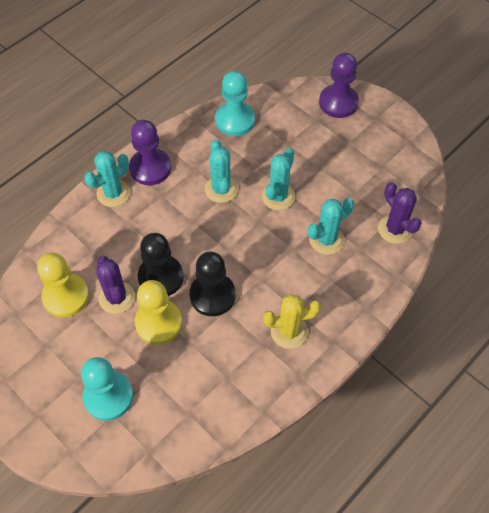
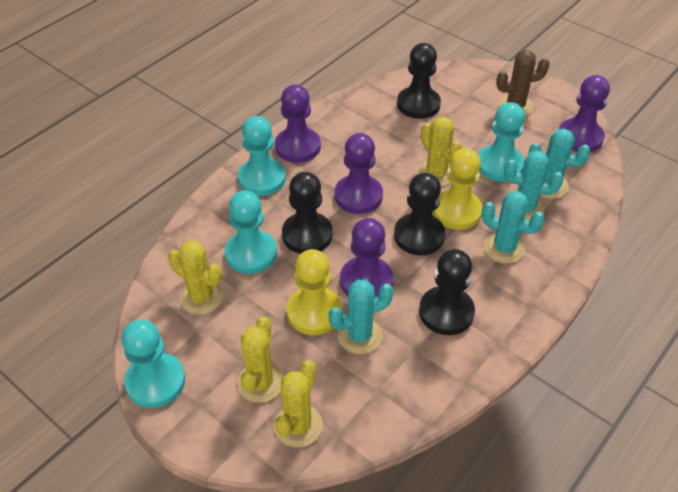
black pawn: [138,233,184,296] [190,252,236,316] = 2 -> [282,172,333,254] [394,173,445,256] [397,43,441,119] [419,249,475,335] = 4
brown cactus: none = 0 -> [496,50,550,116] = 1
purple cactus: [97,256,135,314] [378,182,422,244] = 2 -> none = 0
purple pawn: [129,120,171,185] [319,52,359,118] = 2 -> [275,84,321,163] [334,133,383,214] [340,218,393,297] [559,75,610,152] = 4
turquoise pawn: [81,357,133,421] [215,71,255,136] = 2 -> [122,320,185,408] [225,190,277,274] [238,116,286,196] [478,102,525,182] = 4
yellow cactus: [263,294,321,349] = 1 -> [168,241,223,315] [237,316,284,403] [274,360,323,447] [418,117,462,186] = 4

